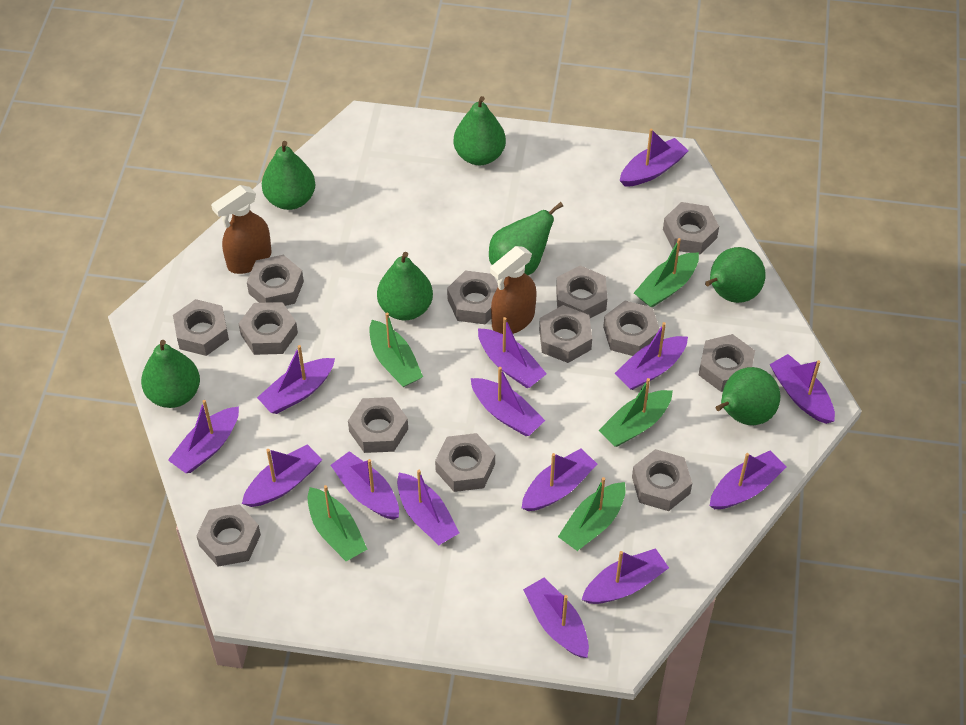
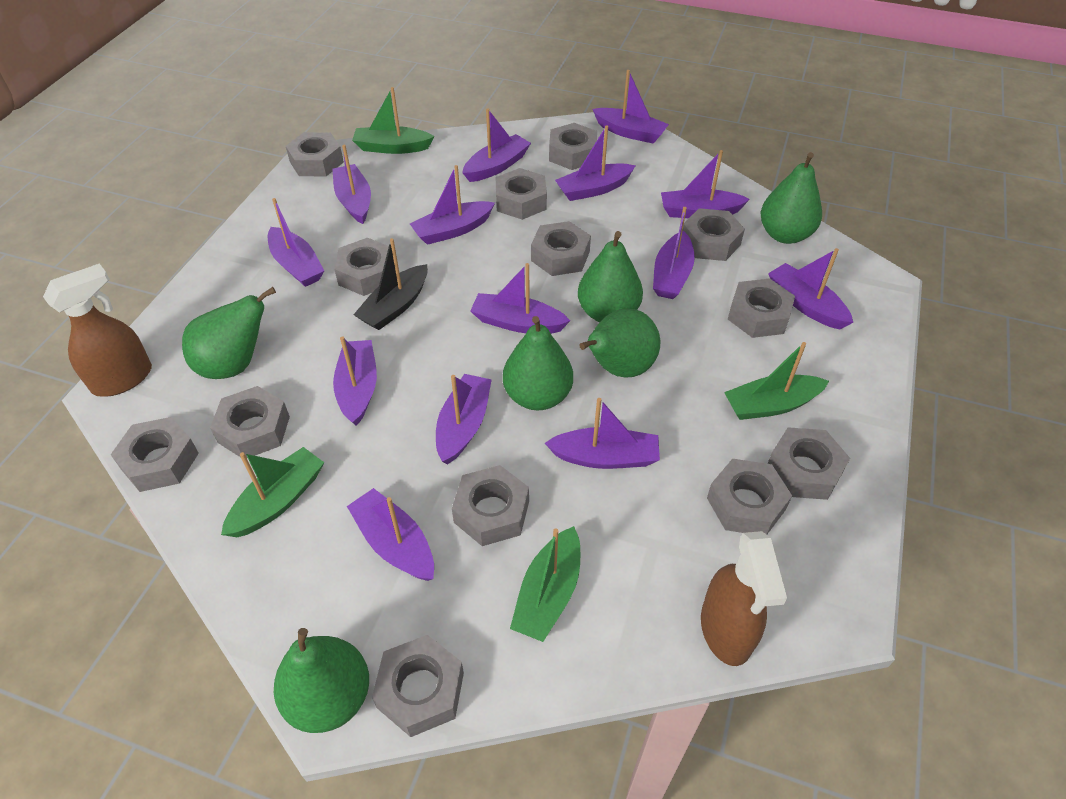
black boat: none = 0 -> [353,238,428,330] = 1
green boat: [307,485,367,561] [369,313,423,387] [558,477,626,551] [598,378,673,447] [634,238,699,307] = 5 -> [221,447,324,537] [352,87,434,154] [510,526,580,642] [724,342,829,420] = 4
green pear: [141,340,200,408] [262,141,315,210] [377,252,433,320] [454,96,506,165] [489,202,563,275] [705,247,766,303] [715,367,780,425] = 7 -> [182,287,276,379] [274,628,369,733] [503,316,573,410] [578,231,643,322] [579,309,660,377] [761,152,822,244] = 6

